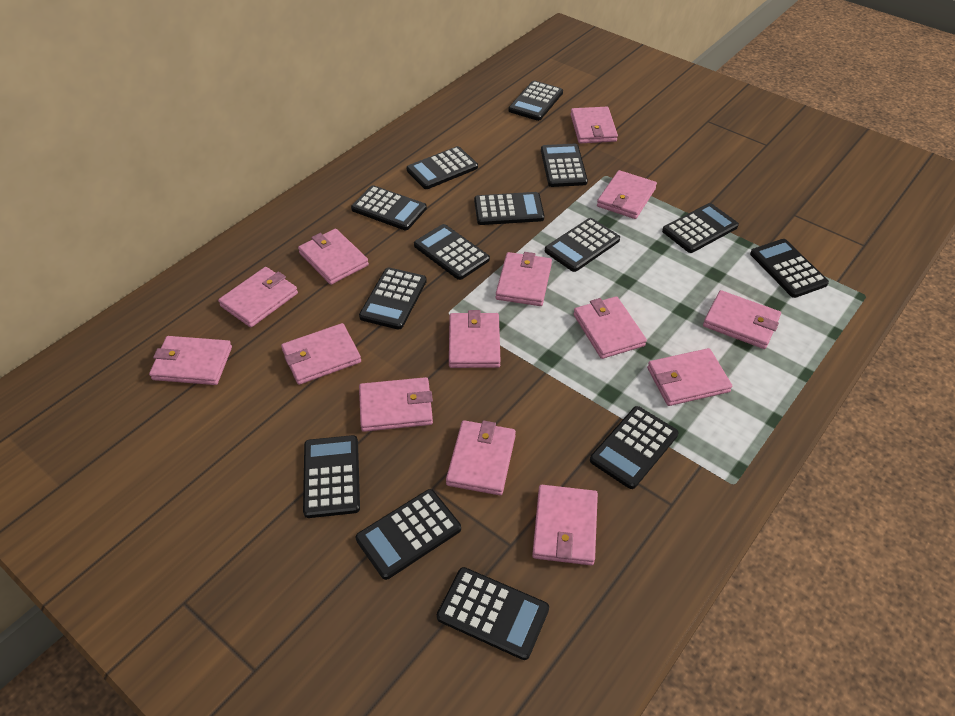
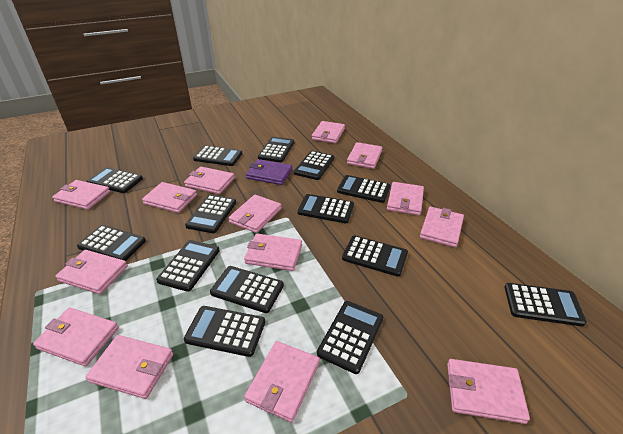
purple wallet: none = 0 -> [246,159,293,185] = 1

